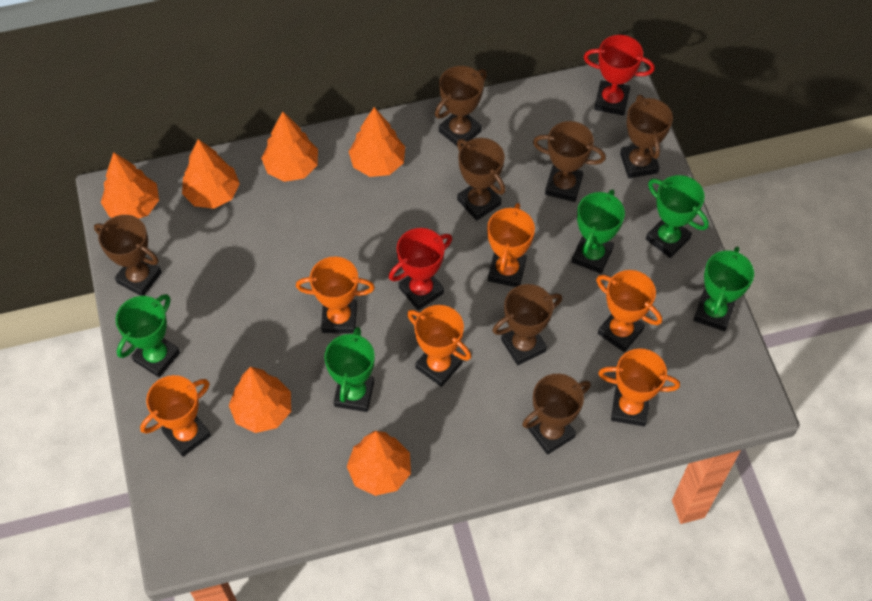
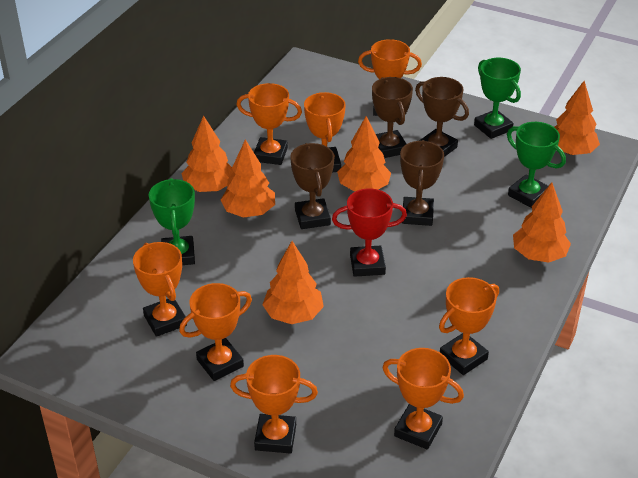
brown trophy: [94,215,162,296] [435,66,487,147] [457,138,505,221] [493,284,562,365] [522,374,591,455] [533,121,606,202] [620,95,673,178] = 7 -> [290,143,334,229] [372,77,413,158] [400,140,444,226] [415,77,469,157] = 4
green trophy: [115,294,180,377] [324,327,375,412] [572,189,625,274] [646,175,709,258] [693,246,754,331] = 5 -> [149,178,195,265] [474,58,521,139] [507,122,566,208] = 3
orange trophy: [140,375,211,457] [296,256,375,334] [407,305,471,387] [487,203,535,287] [596,270,662,352] [598,348,680,426] = 6 -> [133,242,187,337] [179,283,252,381] [230,355,318,454] [237,83,302,165] [304,92,346,172] [358,39,422,116] [382,348,464,449] [439,277,499,375] = 8
red trophy: [389,228,452,310] [583,35,655,115] = 2 -> [332,188,407,277] = 1

